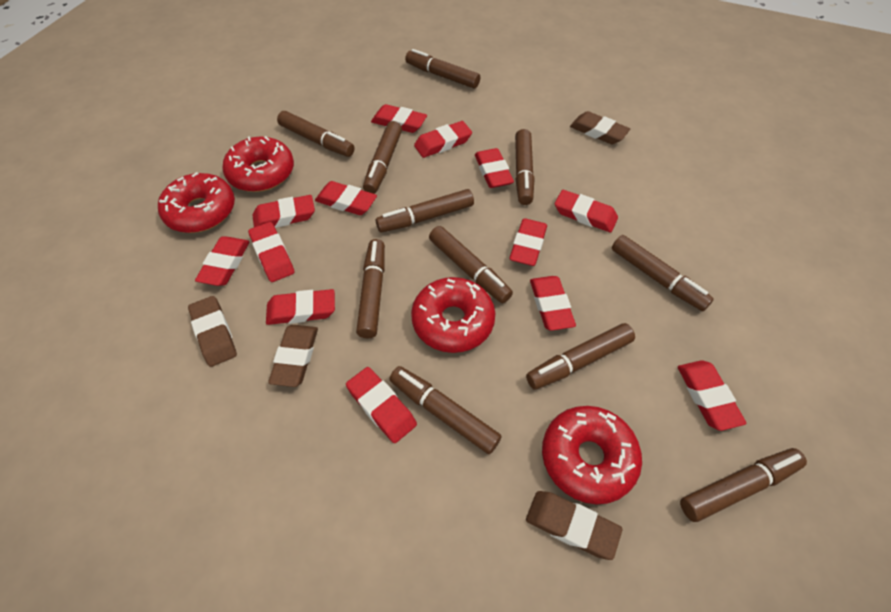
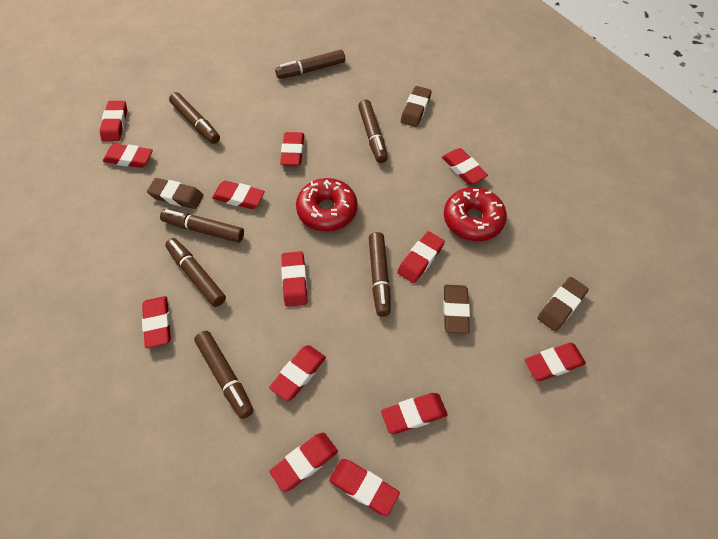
brown marker: [277,111,355,157] [356,239,385,339] [363,121,402,194] [376,189,474,233] [389,366,502,454] [405,49,480,89] [429,226,513,303] [515,129,535,205] [526,323,635,390] [612,235,714,311] [680,448,807,522] = 11 -> [160,209,244,243] [165,238,226,307] [169,92,220,144] [194,331,254,419] [275,50,345,79] [358,100,388,163] [369,232,391,317] = 7
red donut: [158,172,235,233] [222,136,294,192] [411,277,495,353] [542,406,642,504] = 4 -> [296,178,357,231] [444,187,507,241] = 2

